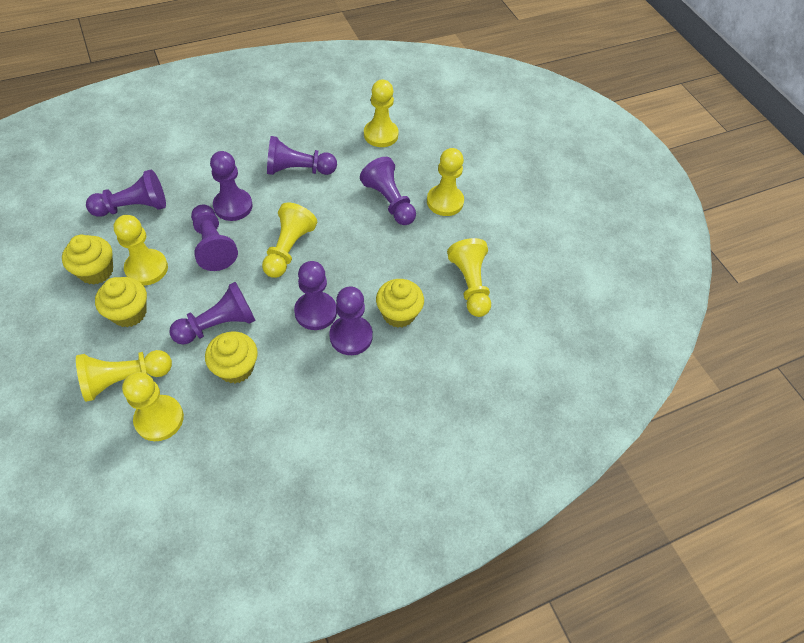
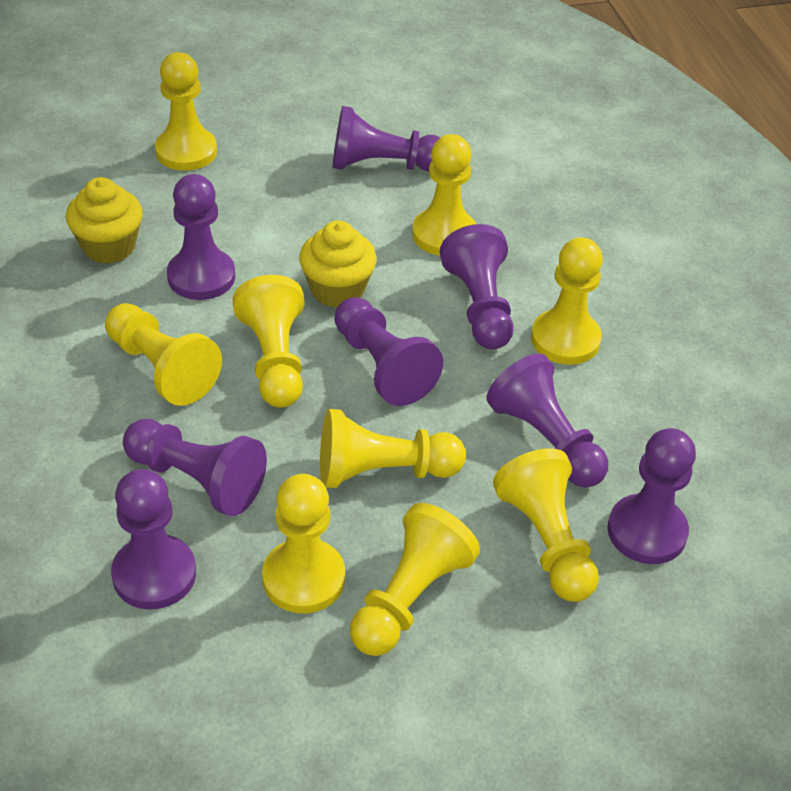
yellow cupcake: [62,235,113,285] [95,277,147,327] [205,331,258,383] [376,279,424,328] = 4 -> [66,177,143,264] [299,220,377,308] = 2
yellow pawn: [76,350,172,402] [114,215,168,285] [122,372,184,441] [262,203,317,278] [364,79,399,147] [427,148,464,216] [447,238,491,317] = 7 -> [105,303,222,406] [155,52,217,171] [233,275,304,408] [262,474,345,613] [320,409,466,488] [350,503,480,656] [412,134,476,256] [493,448,599,602] [531,237,603,365] = 9

